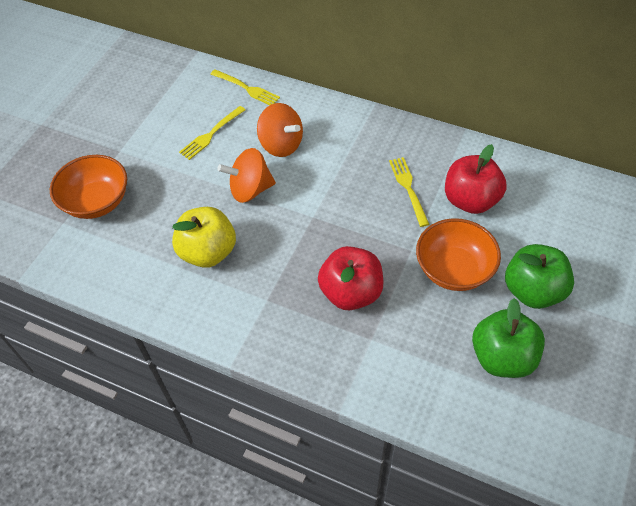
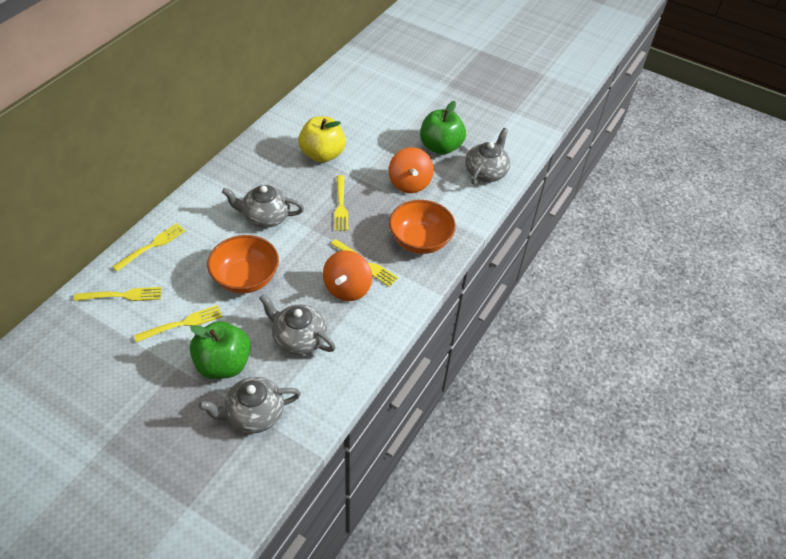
grey teapot: none = 0 -> [198,377,301,433] [222,185,304,228] [259,294,336,355] [465,128,510,185] = 4
red apple: [318,246,384,310] [445,144,507,214] = 2 -> none = 0
yellow fork: [179,106,246,160] [211,69,280,105] [389,157,429,227] = 3 -> [74,287,162,301] [112,223,186,272] [134,305,222,343] [331,239,398,287] [335,175,349,231] = 5

